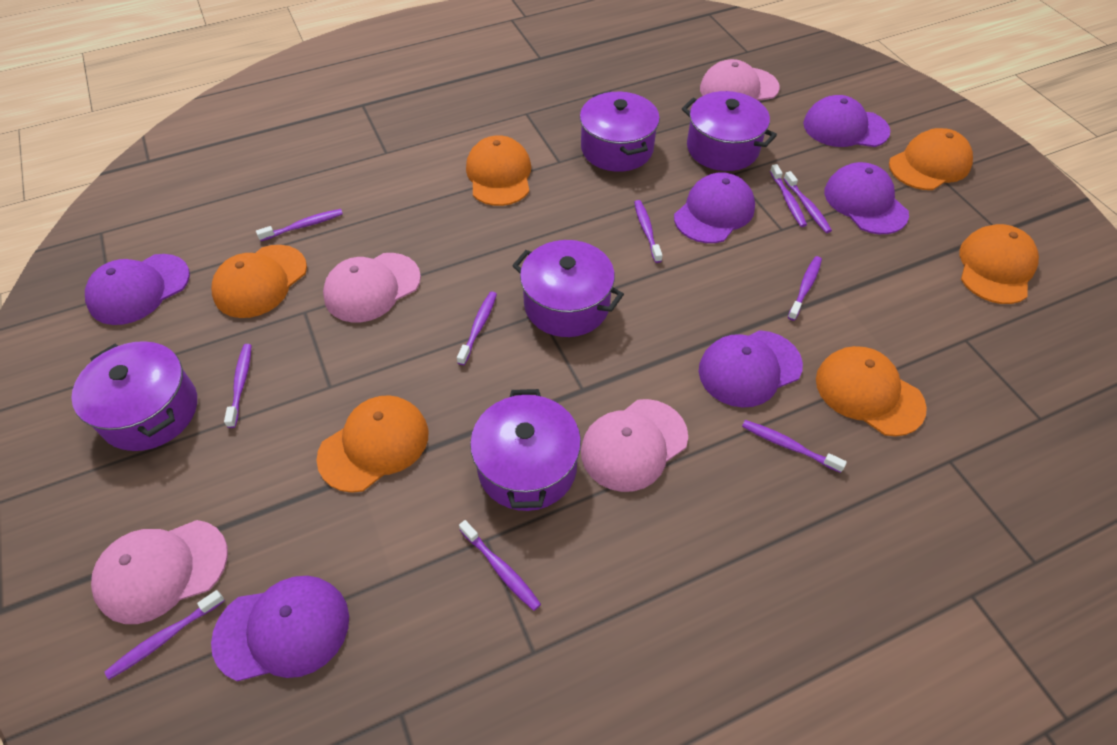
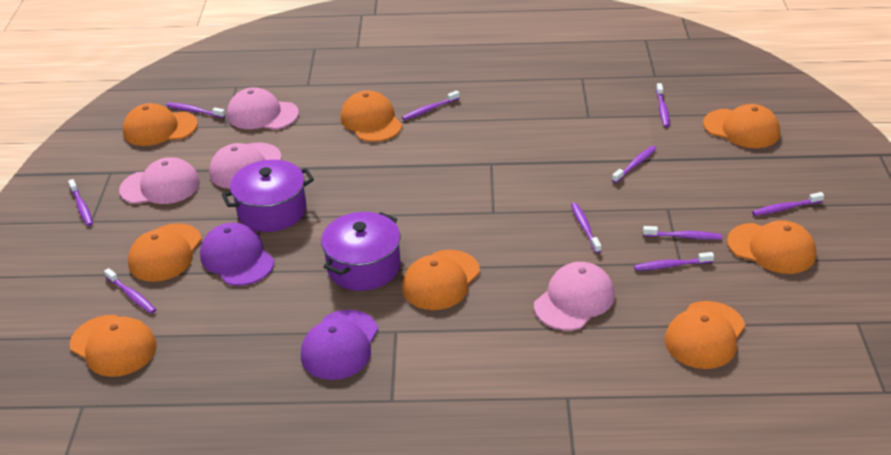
orange cap: [211,245,307,318] [316,395,428,493] [466,135,531,206] [816,346,927,436] [889,128,973,190] [959,224,1039,304] = 6 -> [70,315,157,377] [123,103,198,146] [128,223,202,282] [341,90,402,142] [402,250,480,310] [665,301,745,369] [703,104,780,148] [727,220,816,274] = 8
purple cap: [85,254,190,325] [211,576,349,681] [674,172,755,243] [699,330,803,408] [803,95,890,147] [824,162,909,234] = 6 -> [200,223,275,286] [301,310,378,380] = 2
purple pot: [71,341,197,451] [470,389,581,511] [512,240,624,337] [580,91,660,172] [682,91,777,171] = 5 -> [222,160,314,232] [321,212,401,291] = 2

